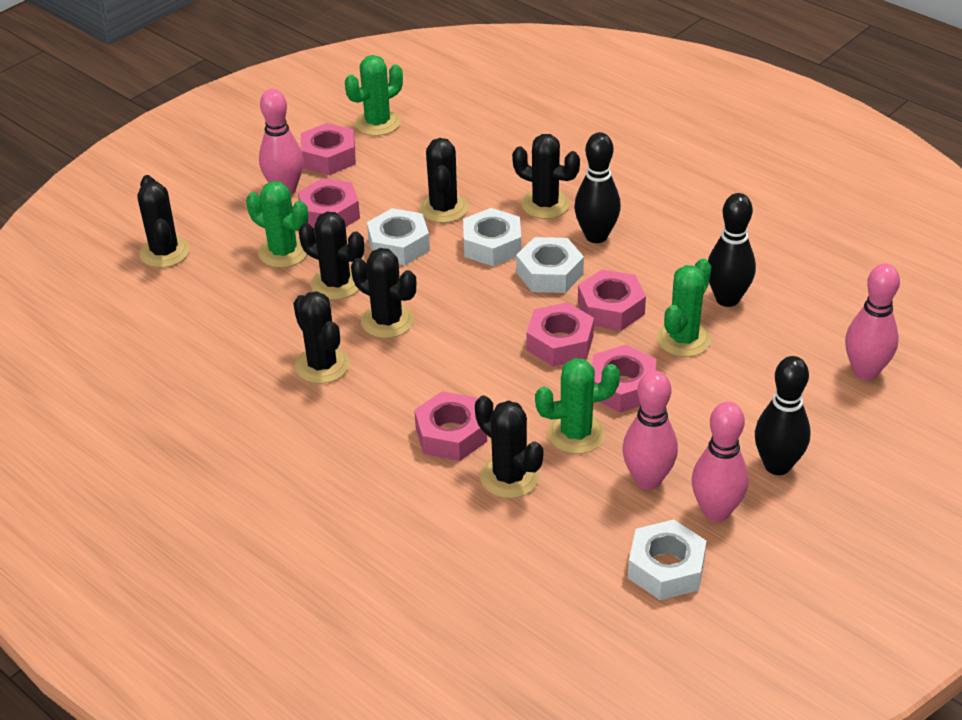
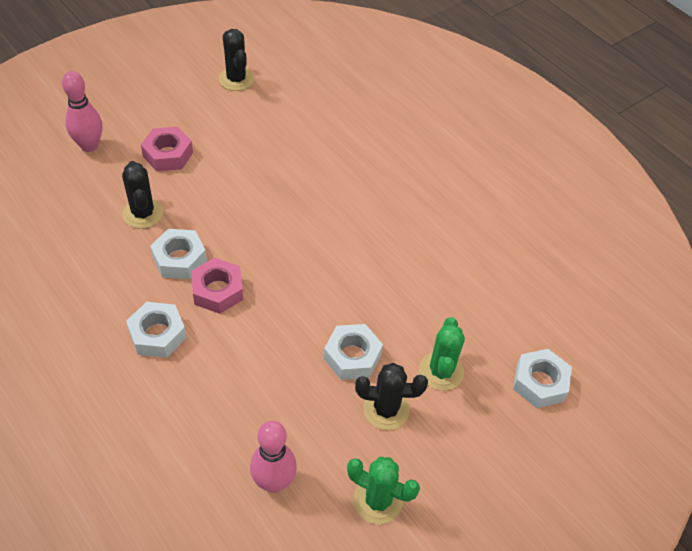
black bowling pin: [574,132,621,243] [708,193,756,307] [755,356,811,475] = 3 -> none = 0
black cactus: [138,175,190,268] [293,291,350,384] [299,212,364,300] [351,248,416,338] [419,138,468,223] [475,396,544,498] [512,134,580,219] = 7 -> [122,161,163,229] [219,29,254,91] [355,363,428,430] = 3
green cactus: [246,181,308,268] [345,55,403,136] [535,358,620,454] [657,258,711,357] = 4 -> [347,457,420,524] [419,317,465,391] = 2
pink bowling pin: [259,89,303,195] [622,371,678,490] [691,402,749,522] [845,264,900,380] = 4 -> [62,71,102,152] [250,421,297,493] = 2
pink nut: [298,178,360,228] [301,123,356,175] [414,391,487,461] [527,302,594,367] [578,269,646,331] [592,345,656,413] = 6 -> [141,127,193,171] [191,258,243,314] = 2

